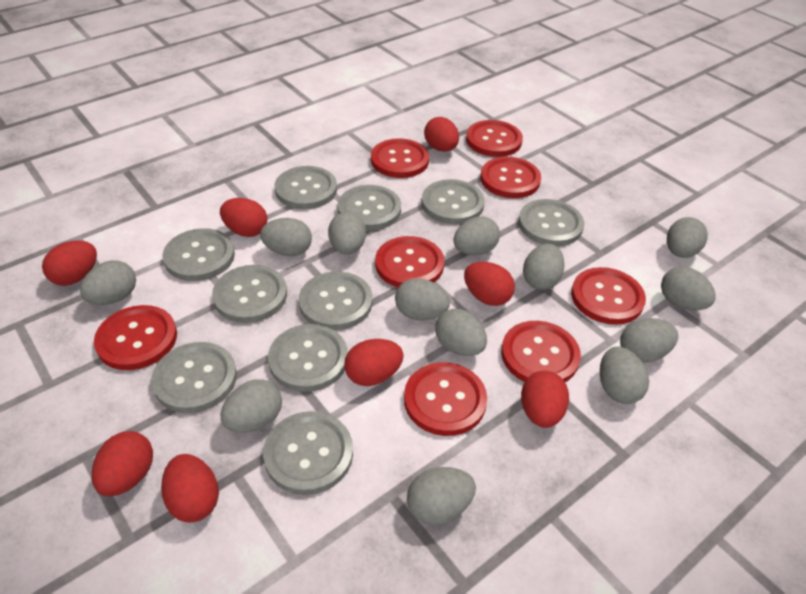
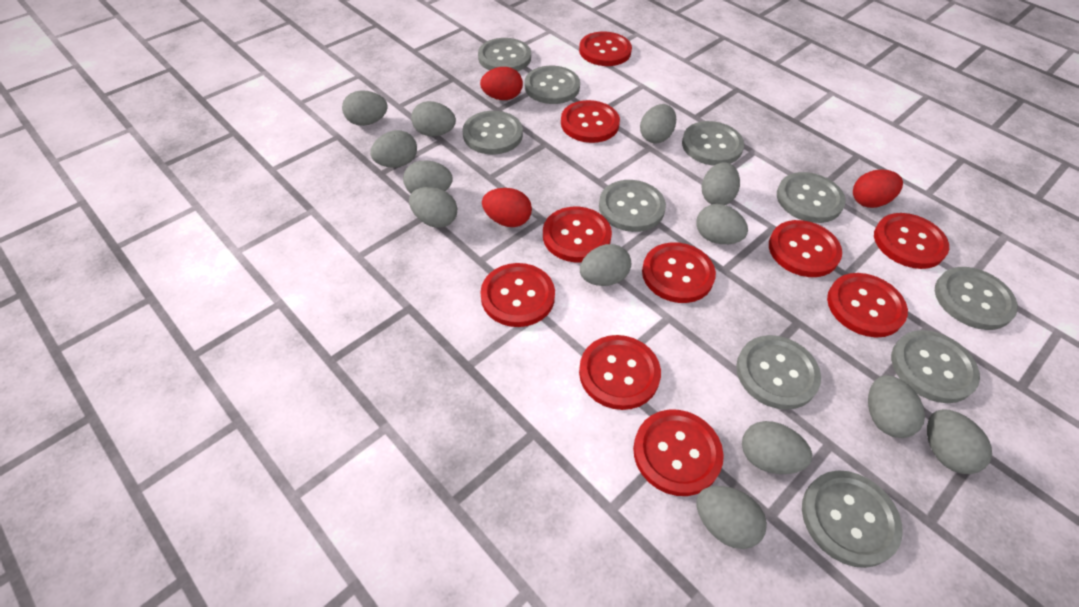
red button: [94,305,177,370] [371,138,429,178] [375,236,444,288] [404,362,487,436] [466,120,523,157] [480,157,541,198] [501,321,581,382] [571,267,646,325] = 8 -> [480,263,555,327] [543,207,612,262] [561,100,620,143] [579,32,632,66] [579,335,661,410] [633,409,724,496] [642,242,716,303] [769,220,842,277] [827,273,908,338] [874,213,949,269] = 10
red egg: [42,240,97,286] [92,431,153,496] [161,454,219,523] [220,198,268,237] [344,339,404,386] [424,117,459,152] [464,262,515,306] [521,371,569,428] = 8 -> [480,67,523,100] [482,188,532,227] [853,170,903,208] = 3

